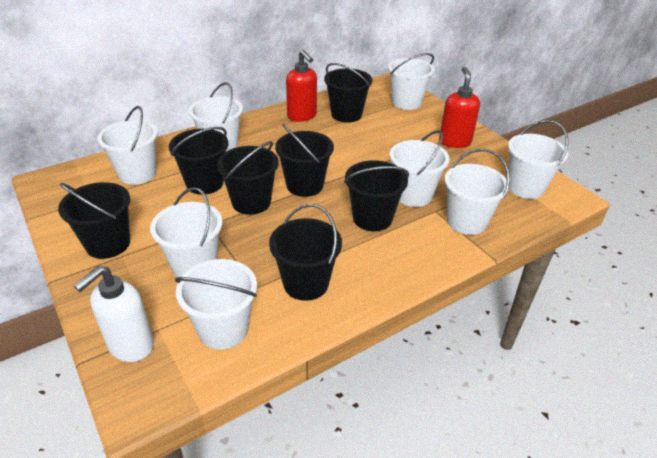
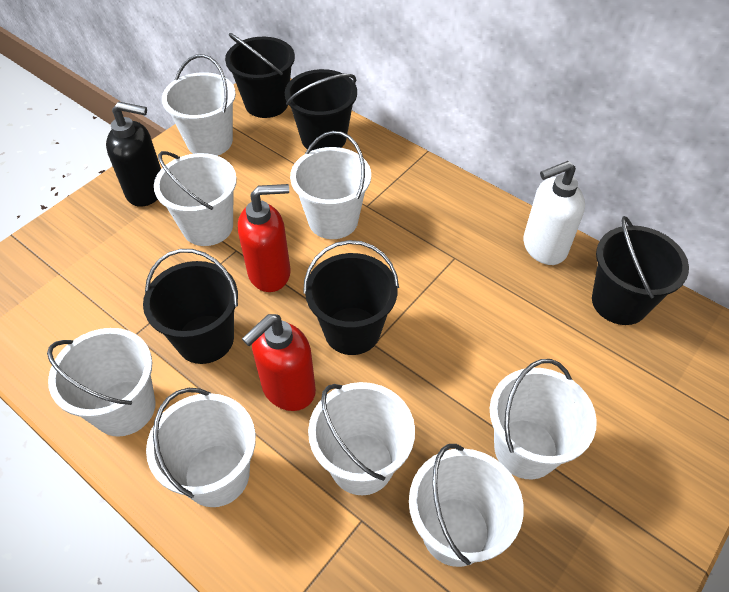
black bucket: [58,182,130,259] [169,127,229,195] [217,141,279,215] [269,204,342,301] [275,124,334,197] [324,63,372,123] [344,160,409,231] = 7 -> [143,249,238,364] [225,33,295,118] [285,69,357,151] [303,240,399,355] [592,216,689,325] = 5
black soap dispenser: none = 0 -> [106,102,161,207] = 1

